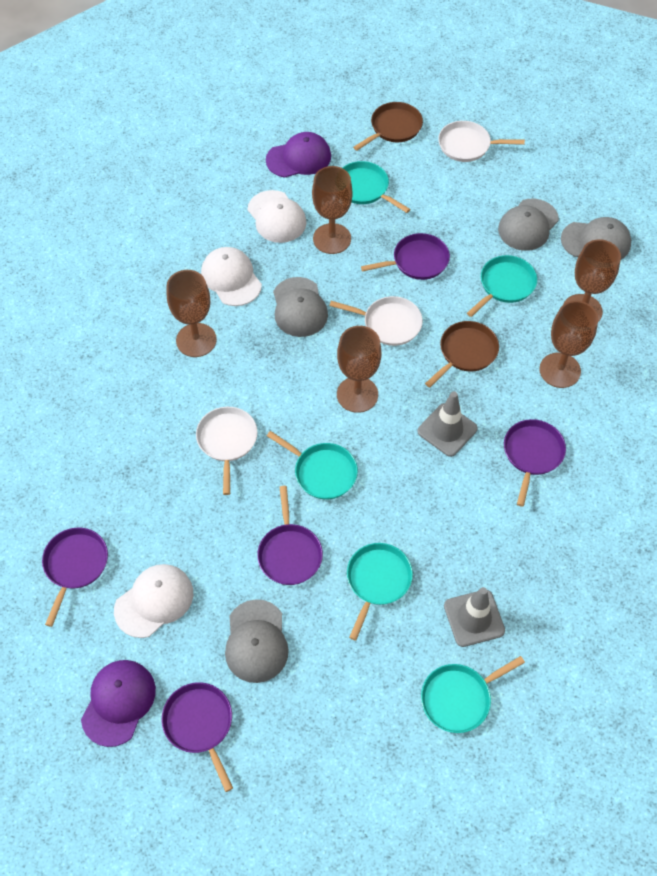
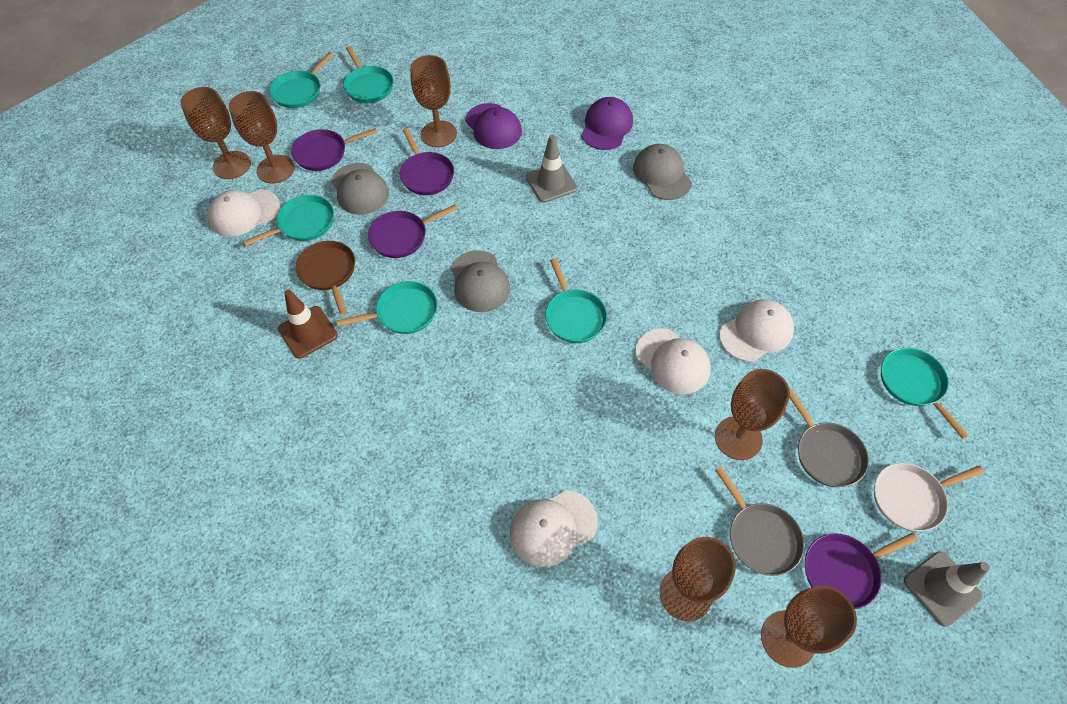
brown goblet: [167,270,217,357] [312,166,353,254] [337,326,381,413] [539,301,598,388] [563,239,621,322] = 5 -> [181,87,251,179] [229,91,295,184] [410,55,457,147] [659,537,736,622] [715,369,790,460] [761,585,857,668] = 6
brown pan: [353,102,423,150] [425,321,499,388] = 2 -> [296,241,355,315] = 1
brown traffic cone: none = 0 -> [278,290,338,359] = 1
grey cap: [225,599,289,683] [273,277,328,337] [498,199,559,251] [561,217,631,259] = 4 -> [331,163,389,215] [451,250,510,312] [633,144,692,200] = 3
grey pan: none = 0 -> [715,467,804,576] [789,388,869,487] = 2
purple pan: [42,528,108,627] [162,682,233,792] [257,486,323,585] [361,233,450,280] [504,419,566,507] = 5 -> [291,128,377,171] [368,204,457,258] [400,128,454,195] [805,533,918,609] = 4
turquoise pan: [267,431,358,499] [342,161,410,213] [347,543,413,641] [421,656,525,733] [467,255,537,317] = 5 -> [243,195,334,246] [270,52,334,108] [336,281,437,334] [343,46,394,103] [545,258,607,343] [881,348,969,439] = 6
white cap: [114,564,193,638] [201,247,262,306] [248,190,306,243] = 3 -> [208,189,280,237] [510,490,598,567] [635,328,711,394] [719,299,794,362] = 4
white pan: [196,407,258,495] [329,296,423,346] [438,121,525,162] = 3 -> [874,463,984,531] = 1

